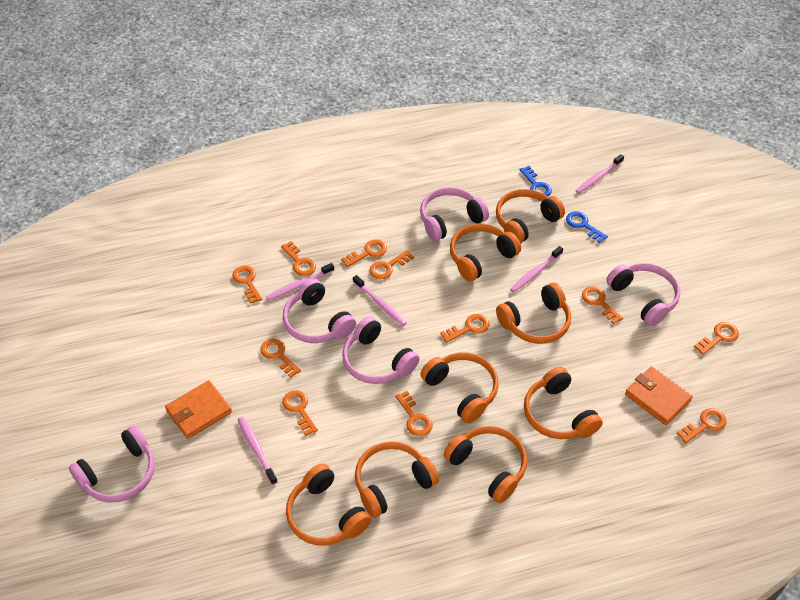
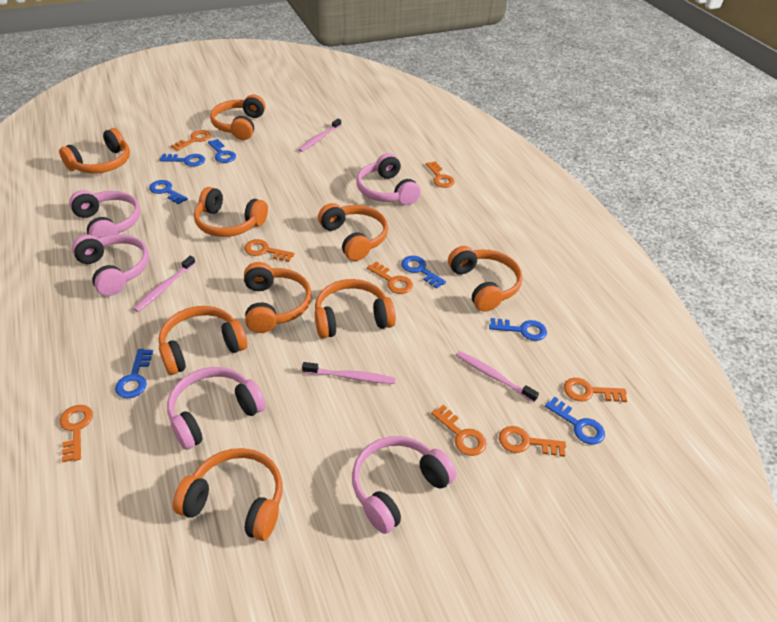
blue key: [519,166,552,197] [566,211,608,243] = 2 -> [115,349,153,398] [149,180,188,205] [159,154,205,166] [208,139,236,163] [401,256,446,289] [489,318,547,341] [545,397,605,445] = 7
orange headphones: [286,463,371,545] [355,441,439,518] [420,352,499,423] [444,426,527,503] [450,224,521,282] [496,189,565,244] [496,283,571,344] [524,367,603,439] = 8 -> [59,128,130,173] [158,306,247,375] [173,448,283,541] [194,187,268,237] [210,95,266,140] [244,262,312,333] [315,279,396,338] [318,203,388,261] [448,246,523,312] = 9
orange key: [232,266,262,304] [260,339,301,378] [281,241,316,276] [282,390,318,436] [341,239,387,267] [369,250,414,279] [395,391,433,436] [440,314,489,343] [582,286,623,324] [677,408,727,443] [694,322,739,355] = 11 -> [60,405,93,462] [171,130,211,151] [244,239,295,262] [367,261,413,294] [426,161,455,188] [431,405,486,456] [499,426,566,457] [564,378,627,402] = 8
orange wallet: [165,380,232,439] [625,366,693,425] = 2 -> none = 0
pink toothbrush: [237,417,278,485] [266,263,334,301] [353,275,407,326] [510,246,563,292] [575,154,624,194] = 5 -> [134,256,196,312] [298,119,341,152] [302,362,396,384] [456,351,539,402] = 4

